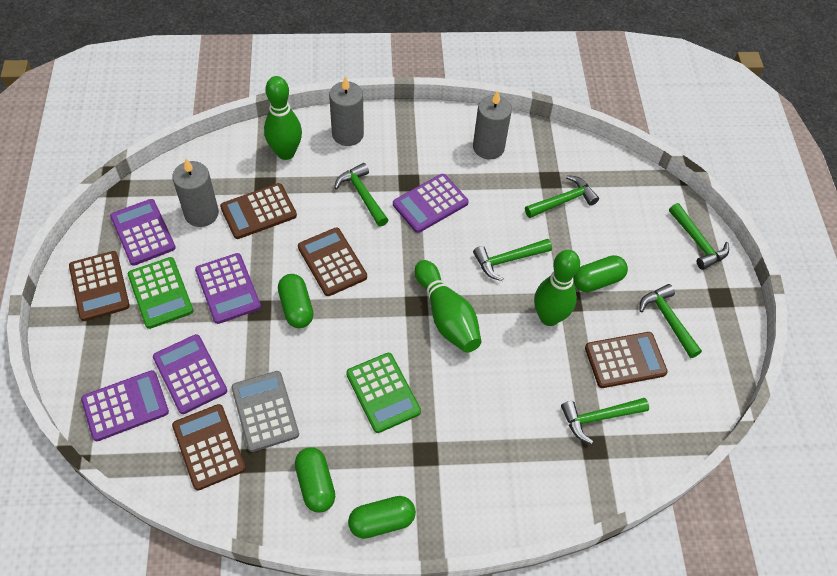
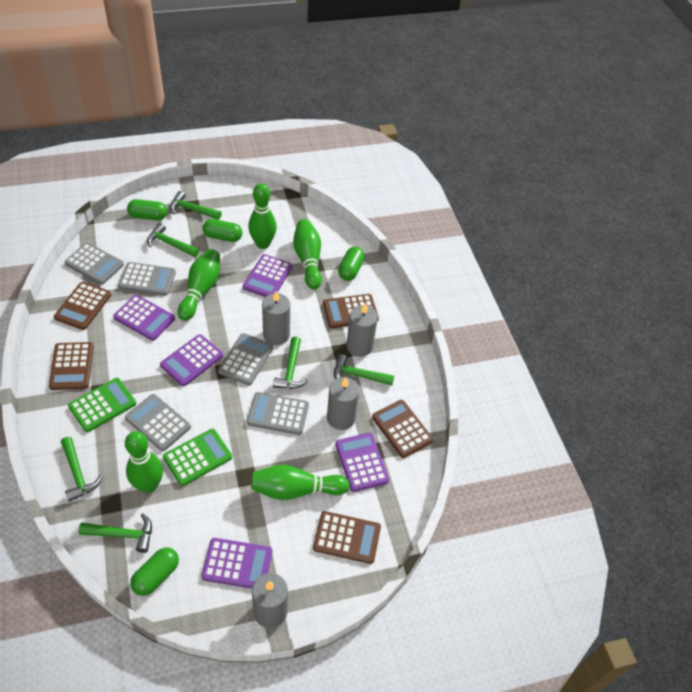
green bowling pin: [264,76,302,160] [415,260,481,353] [534,250,580,326] = 3 -> [125,431,163,493] [177,249,220,321] [248,183,277,249] [251,465,350,500] [293,219,322,289] = 5
grey calculator: [231,371,299,452] = 1 -> [65,243,124,285] [118,262,176,296] [125,394,191,451] [218,333,273,385] [247,392,309,435] = 5
grey candle: [172,159,219,227] [329,76,364,146] [473,91,512,159] = 3 -> [252,573,288,628] [262,291,290,345] [327,377,359,430] [346,303,378,357] = 4

